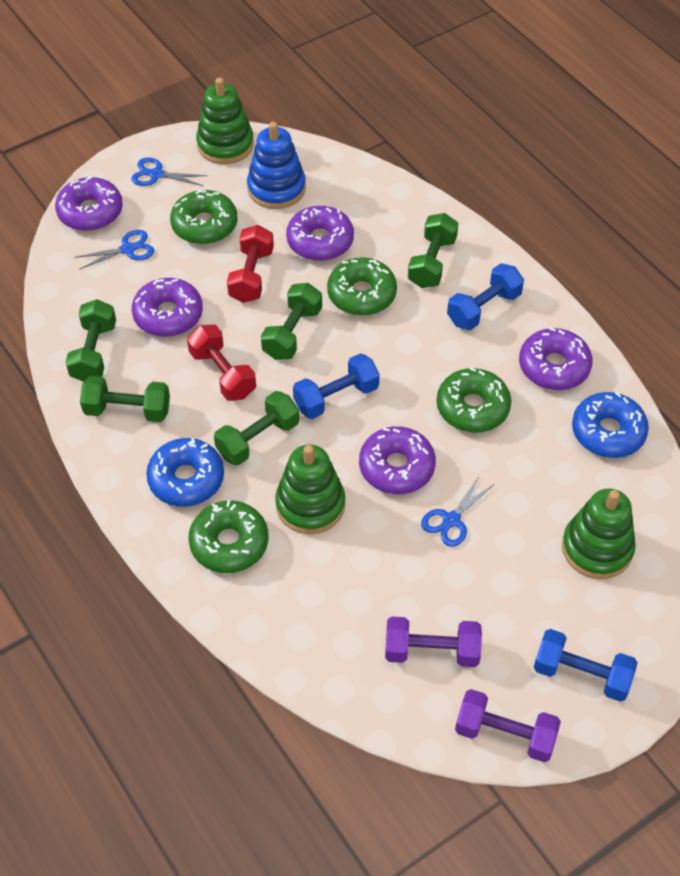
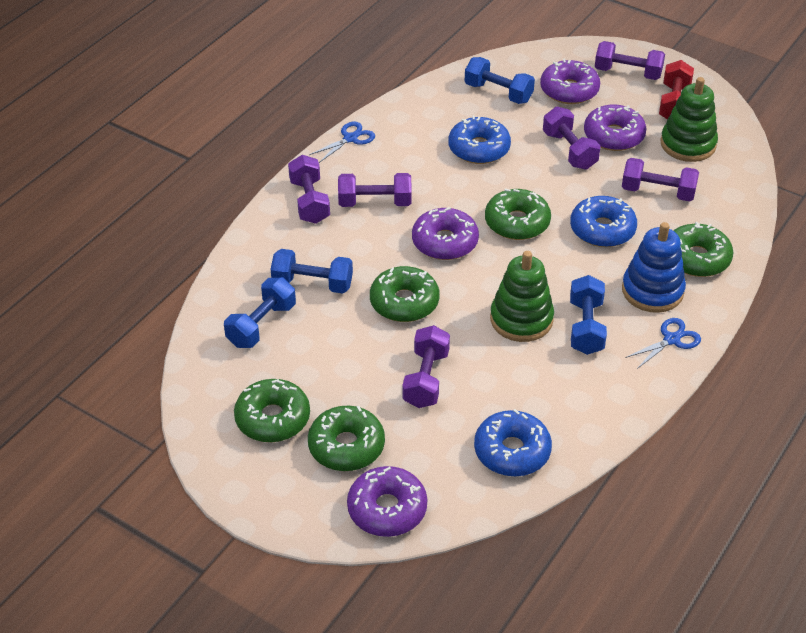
blue donut: [146,438,224,507] [572,392,649,458] = 2 -> [448,115,511,164] [474,409,552,476] [570,196,637,247] = 3
blue dumbbell: [293,353,380,419] [447,263,524,330] [533,629,638,702] = 3 -> [224,277,296,348] [271,249,353,294] [465,57,535,104] [570,275,607,355] = 4
blue scissors: [74,230,154,270] [131,157,208,186] [421,475,495,547] = 3 -> [309,121,375,163] [625,318,701,369] = 2
green donut: [170,190,237,244] [188,500,268,573] [327,257,397,316] [437,367,511,433] = 4 -> [234,379,310,442] [308,406,385,471] [370,266,440,322] [485,189,551,240] [674,222,734,277] = 5
green dumbbell: [65,299,116,382] [80,376,170,422] [214,391,299,466] [261,283,322,360] [408,213,459,288] = 5 -> none = 0
green stacking toy: [196,78,254,164] [275,444,345,534] [562,488,636,579] = 3 -> [490,251,554,342] [661,77,718,162] = 2
purple donut: [55,176,123,231] [132,278,203,337] [286,206,354,261] [359,426,436,494] [519,327,593,390] = 5 -> [347,466,427,537] [412,207,479,260] [540,59,600,104] [584,105,646,151] = 4
purple dumbbell: [385,616,482,667] [455,689,561,762] = 2 -> [288,155,330,224] [338,173,412,207] [402,325,450,408] [543,107,601,170] [595,41,665,80] [622,158,699,201] = 6
red dumbbell: [187,325,256,401] [227,225,274,303] = 2 -> [659,60,694,119] = 1

